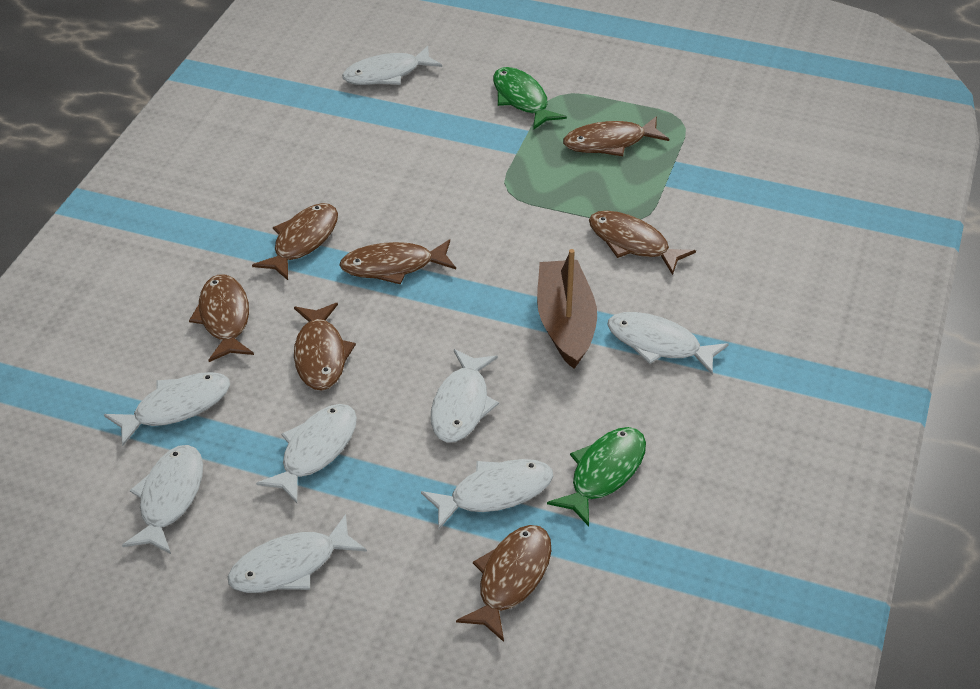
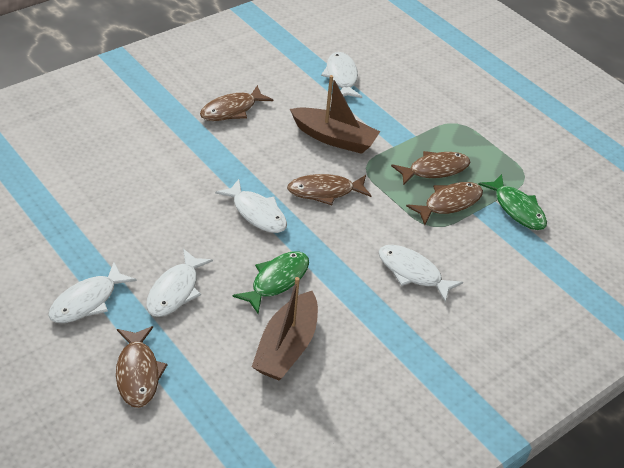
brown boat: [537,249,597,369] = 1 -> [252,277,318,381] [290,75,380,154] = 2
brown fish: [189,274,254,362] [252,203,338,280] [294,303,356,390] [339,239,456,285] [456,525,551,642] [563,116,669,156] [589,211,696,275] = 7 -> [116,326,168,408] [200,85,273,121] [287,174,371,205] [391,151,470,185] [406,182,483,225] = 5
white fish: [104,372,230,446] [122,445,203,554] [228,514,367,593] [256,404,357,503] [342,46,442,85] [421,459,553,529] [431,349,499,443] [607,312,729,375] = 8 -> [48,262,137,323] [146,249,213,317] [215,179,287,233] [321,52,362,98] [379,245,463,303] = 5

